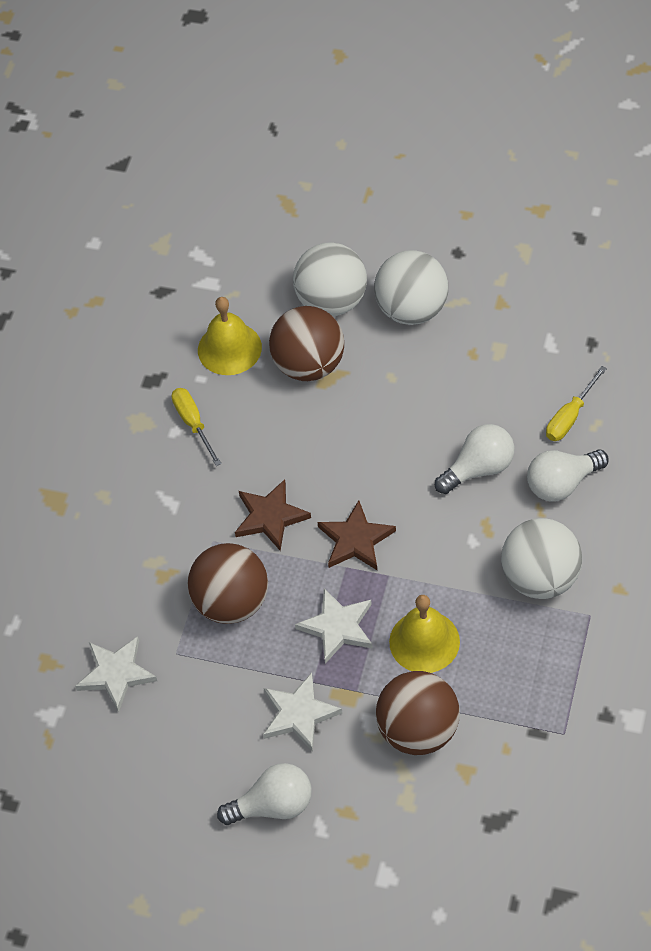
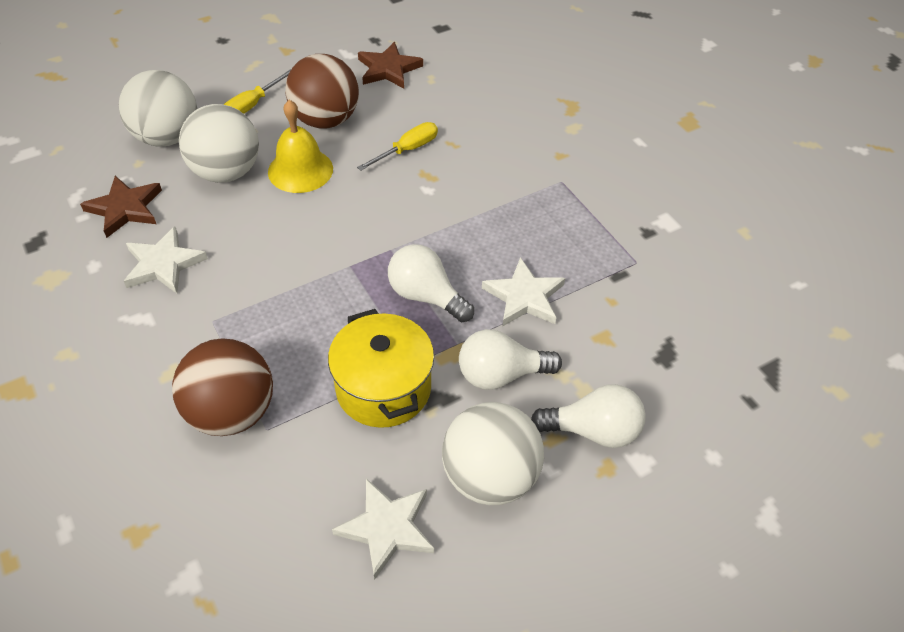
brown ball: [187,543,268,624] [269,306,344,381] [376,671,460,755] = 3 -> [172,338,273,436] [285,54,359,128] = 2
yellow bell: [198,297,262,375] [389,595,460,673] = 2 -> [268,100,333,193] = 1
yellow pot: none = 0 -> [328,309,434,428] = 1

